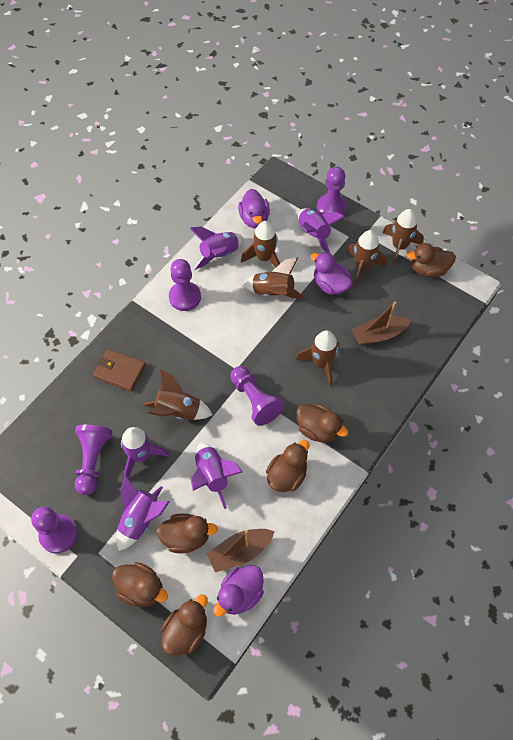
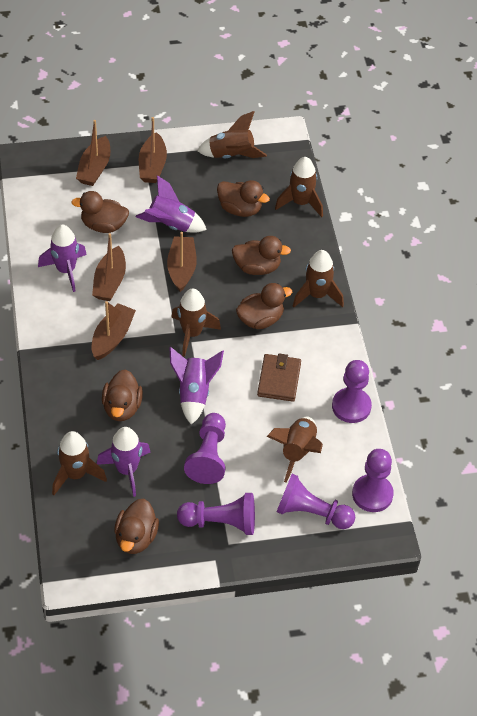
brown boat: [207,529,275,572] [352,302,411,345] = 2 -> [76,120,110,186] [92,233,126,301] [92,301,136,360] [139,117,167,183] [167,232,197,292] = 5
purple duck: [213,565,264,617] [238,189,270,228] [310,252,353,295] = 3 -> none = 0
purple rocket: [116,476,170,551] [121,427,169,478] [190,226,244,270] [191,443,242,509] [298,208,345,253] = 5 -> [38,225,87,292] [97,427,151,497] [136,175,207,233] [169,347,224,425] = 4

